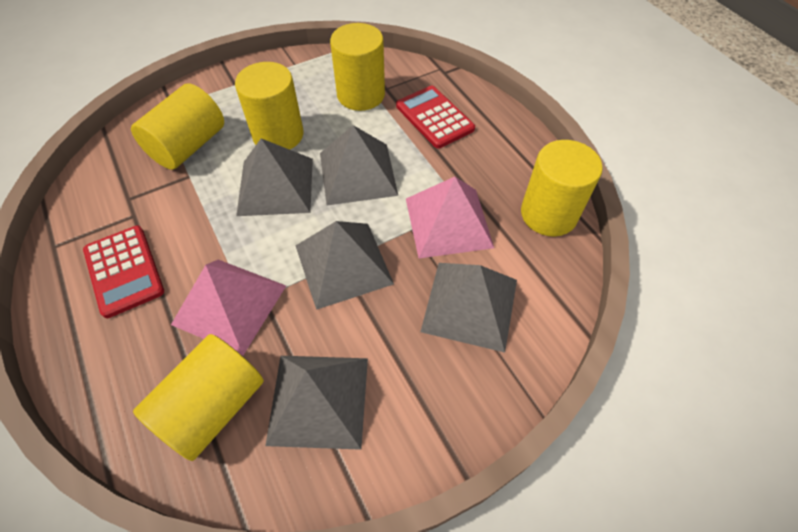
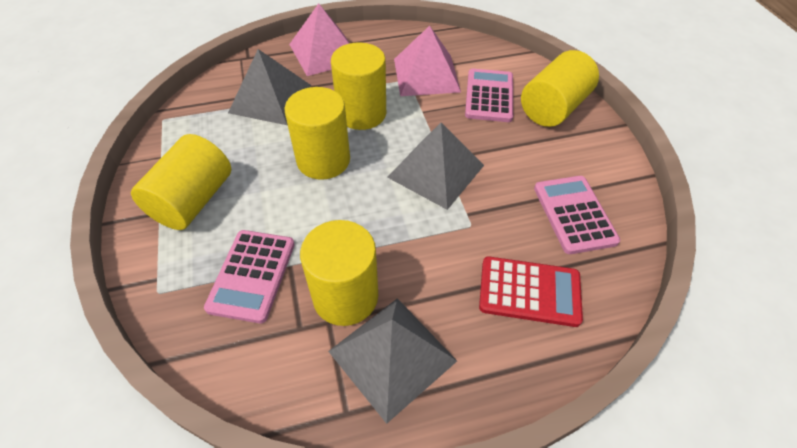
grey pyramid: [236,138,313,216] [265,356,368,450] [296,221,394,310] [320,125,398,205] [420,263,517,353] = 5 -> [228,49,311,125] [328,298,457,424] [387,123,484,210] = 3
pink calculator: none = 0 -> [204,230,295,323] [465,69,513,122] [534,176,620,254] = 3
red calculator: [83,226,164,318] [396,86,475,149] = 2 -> [479,257,583,327] = 1

